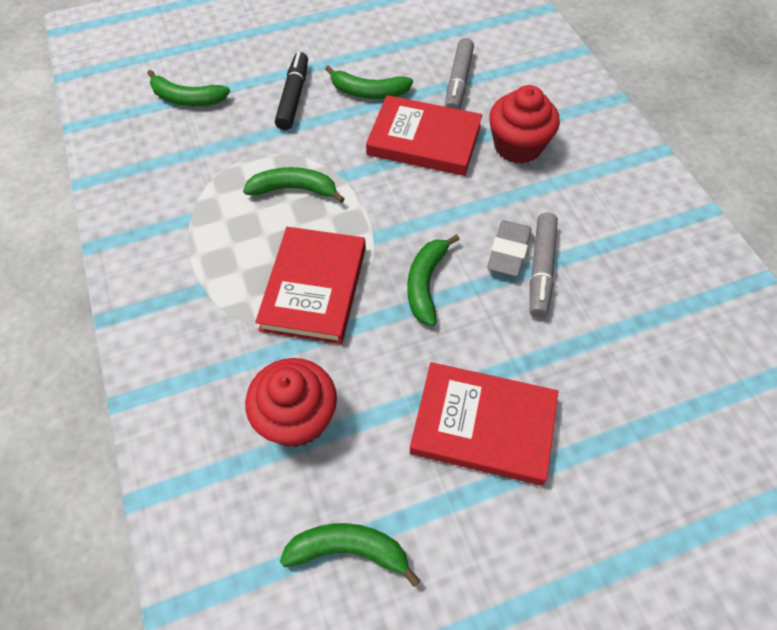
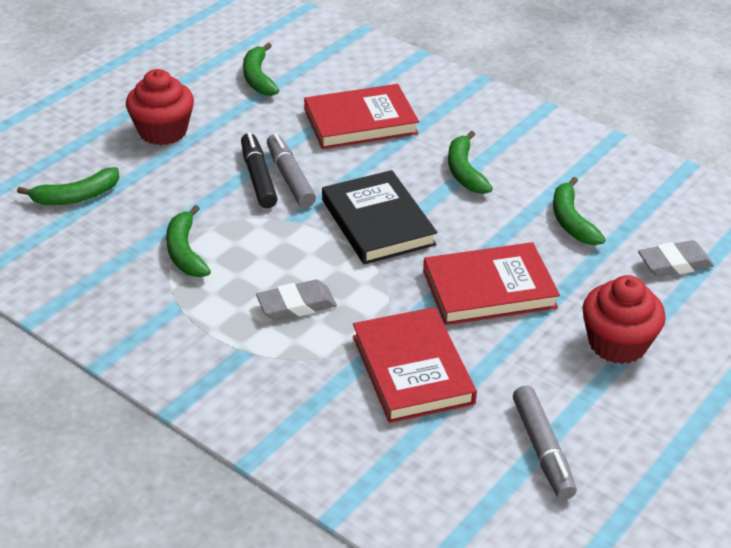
black book: none = 0 -> [322,170,437,265] = 1
grey eraser: [487,220,532,277] = 1 -> [256,280,337,320] [638,240,714,277] = 2

